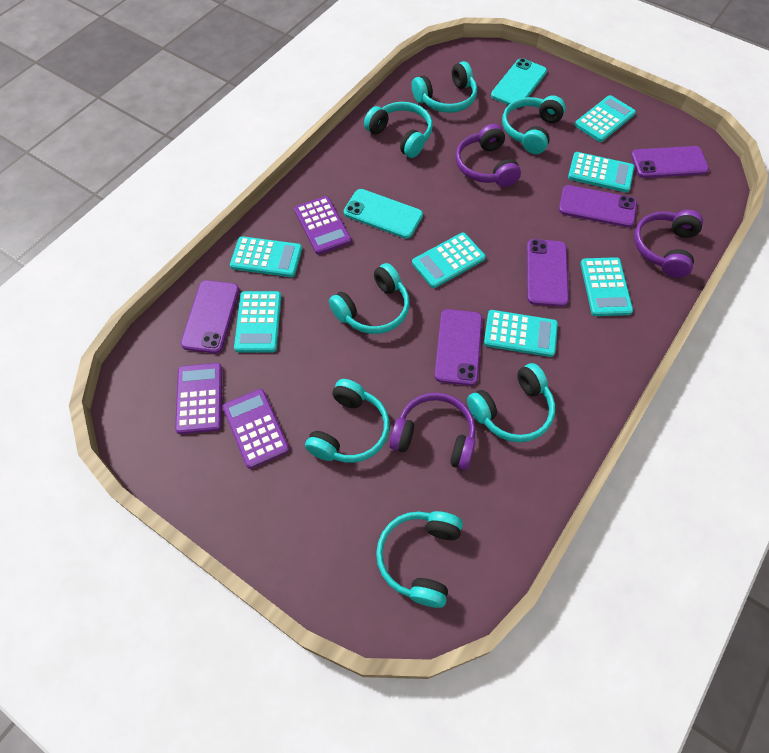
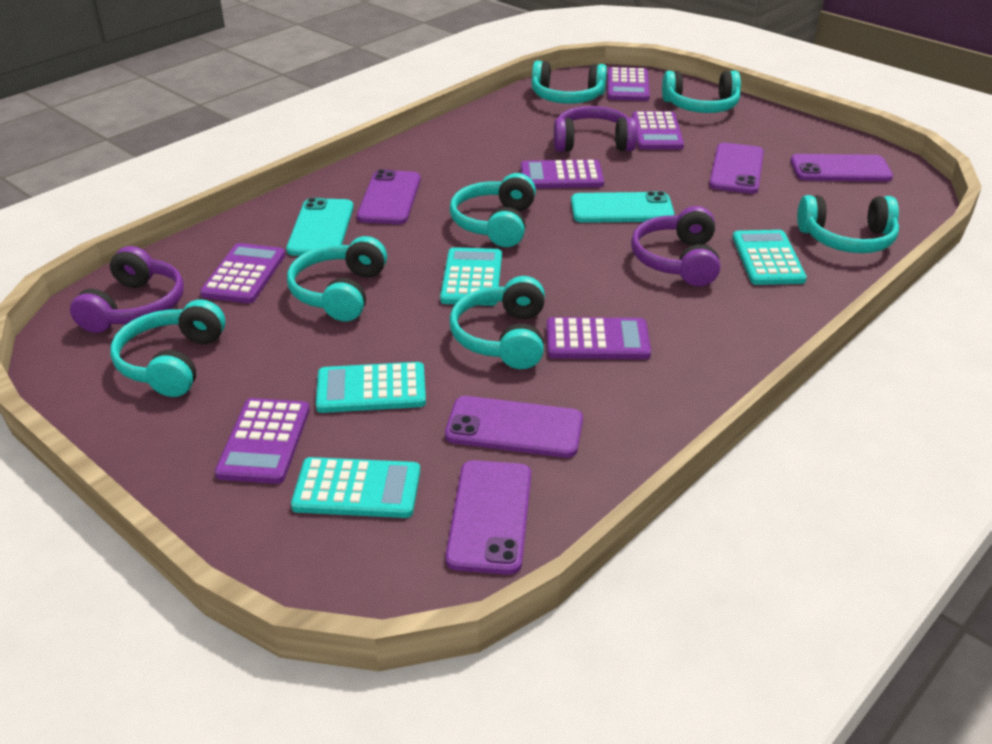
purple calculator: [175,363,222,434] [222,389,290,469] [294,196,351,254] = 3 -> [200,243,285,303] [215,398,310,484] [521,160,604,188] [547,317,651,359] [607,67,650,101] [632,111,684,149] = 6
turquoise calculator: [230,236,302,277] [234,291,281,352] [412,233,486,288] [484,310,558,357] [568,152,634,192] [575,95,636,142] [580,257,633,316] = 7 -> [291,457,420,518] [316,362,426,413] [440,247,502,306] [733,230,807,285] = 4

